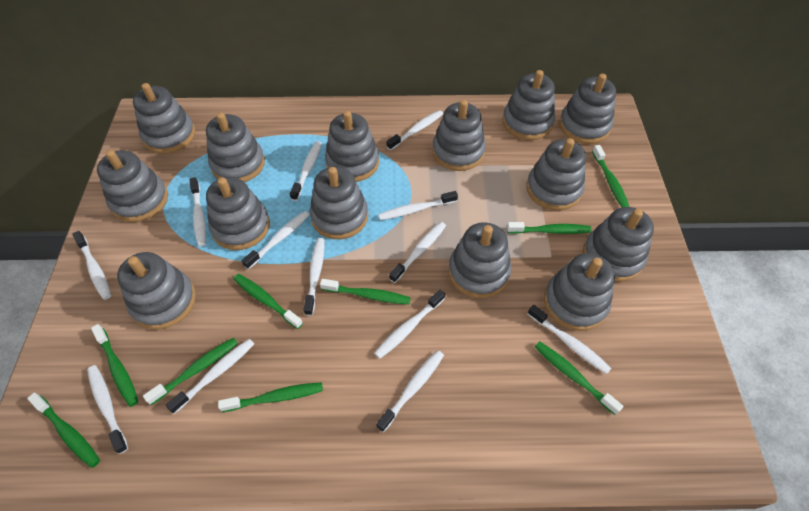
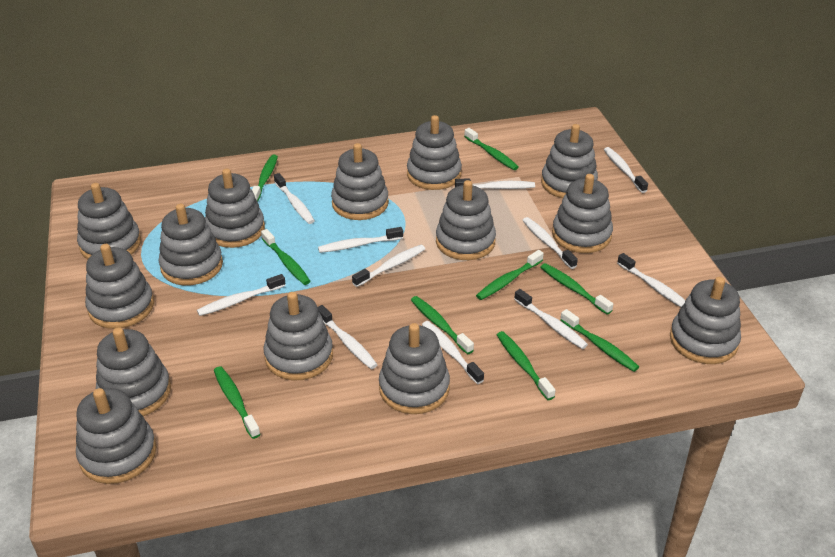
white toothbrush: [72,231,111,300] [87,365,128,454] [166,339,254,414] [189,177,206,247] [242,211,310,270] [290,141,322,201] [304,238,325,316] [374,290,445,359] [376,350,444,432] [378,191,458,220] [386,110,443,150] [389,222,446,283] [528,305,611,374] = 13 -> [197,274,286,316] [274,173,315,224] [318,227,403,253] [318,305,378,369] [352,245,425,287] [422,321,484,384] [455,178,535,189] [514,289,588,349] [522,217,578,269] [604,147,648,193] [617,253,685,307] = 11

